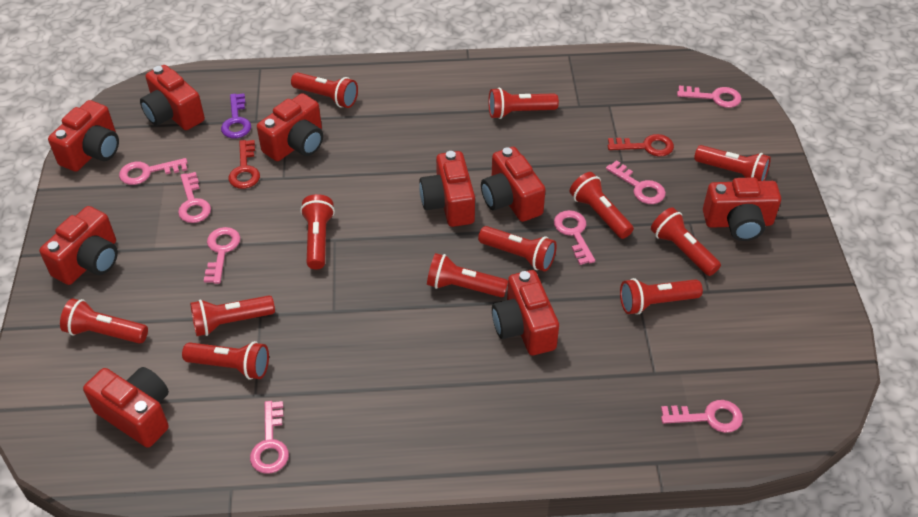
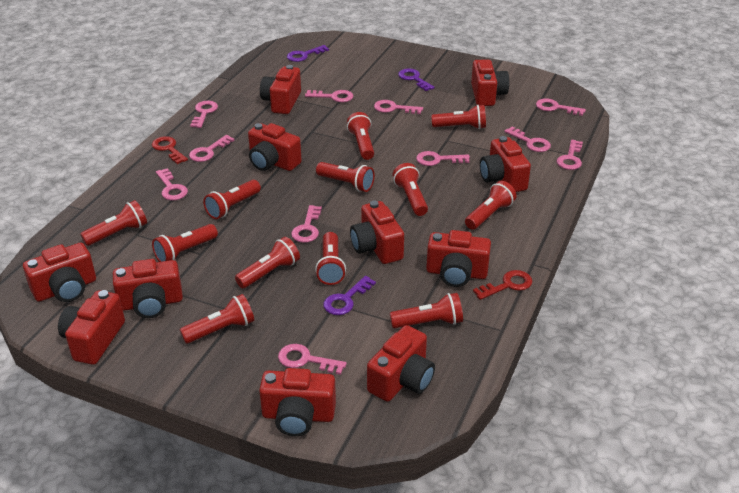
pink key: [119,158,188,185] [178,172,211,223] [204,227,240,284] [250,401,289,474] [554,210,595,265] [606,160,666,204] [661,400,743,433] [677,86,741,108] = 8 -> [156,168,188,200] [189,135,234,162] [190,101,218,128] [278,344,347,375] [291,205,322,243] [305,90,353,102] [374,100,423,114] [416,151,470,166] [504,126,551,152] [536,98,586,116] [556,140,583,170] = 11
purple key: [221,93,251,138] = 1 -> [287,45,329,62] [323,276,376,315] [398,68,435,91] = 3
red camera: [39,206,118,285] [48,100,119,172] [83,367,169,448] [140,65,205,130] [257,93,323,161] [419,151,475,227] [481,147,546,222] [492,270,559,355] [703,177,781,241] = 9 -> [23,243,96,302] [58,290,125,365] [113,259,183,318] [248,123,302,171] [259,368,336,436] [260,65,301,114] [350,201,404,264] [367,325,435,402] [426,230,491,287] [471,60,509,106] [480,136,531,192] = 11

